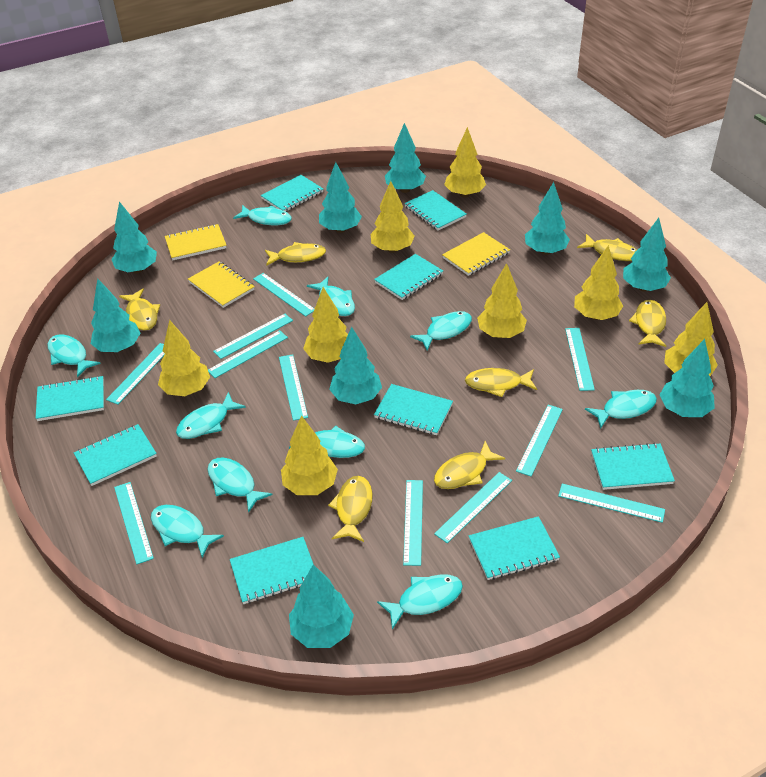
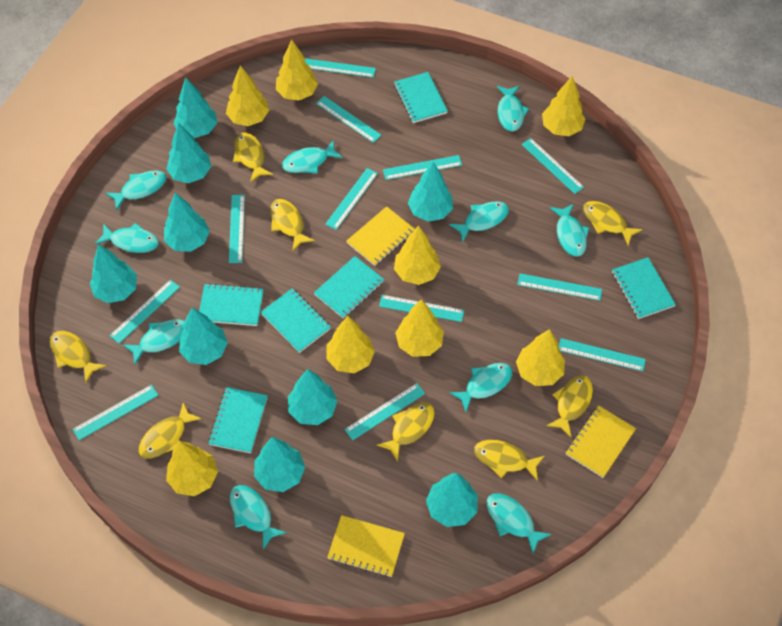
turquoise notebook: [36,376,104,421] [74,424,157,486] [230,537,313,604] [261,175,323,212] [374,254,443,300] [374,384,453,435] [404,190,467,230] [469,516,560,580] [591,443,675,490] = 9 -> [199,283,263,326] [208,387,268,453] [261,288,331,353] [314,256,384,318] [394,72,448,123] [612,257,676,319] = 6
turquoise ruler: [106,343,165,405] [114,482,154,564] [208,330,288,378] [213,314,293,359] [253,273,314,317] [279,354,308,421] [403,480,423,566] [434,472,512,543] [516,405,563,476] [558,483,665,523] [565,328,595,391] = 11 -> [72,385,158,440] [109,280,180,343] [229,195,245,263] [305,58,376,78] [316,96,381,143] [325,168,378,230] [344,383,425,440] [379,295,464,322] [383,155,462,180] [517,273,602,301] [521,138,584,194] [559,338,646,371] = 12
yellow fish: [119,288,160,331] [265,242,326,266] [328,476,373,542] [434,441,505,489] [465,368,537,397] [577,234,637,261] [629,300,666,347] = 7 -> [50,331,106,383] [139,402,202,459] [233,132,273,182] [270,199,315,251] [377,403,435,462] [474,440,544,481] [546,375,593,437] [583,201,643,245] = 8

